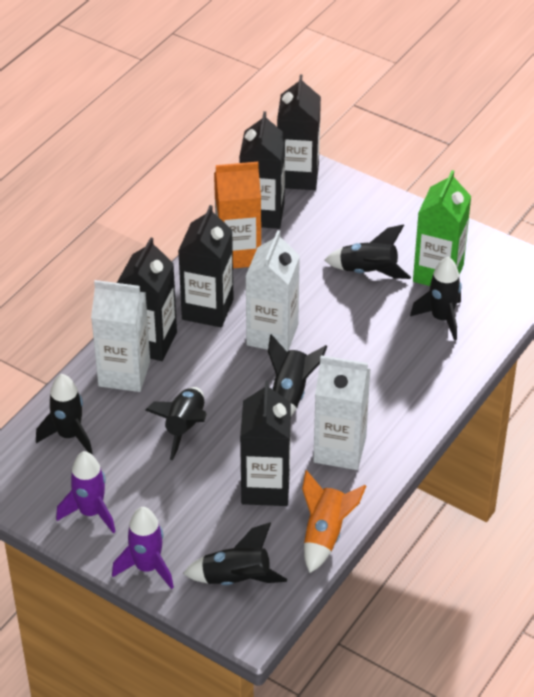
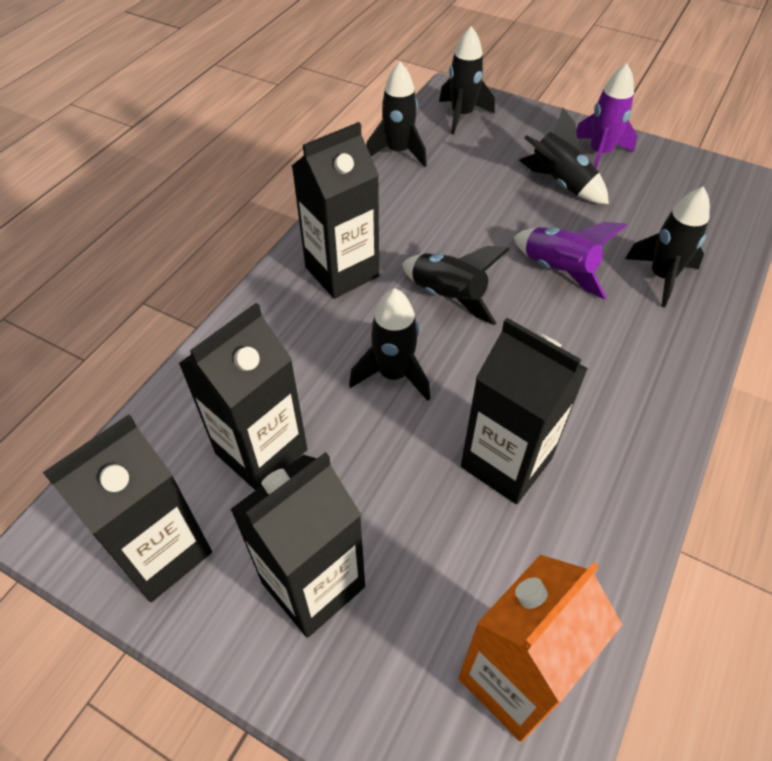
green carton: [413,170,471,286] = 1 -> none = 0
orange rocket: [302,470,366,573] = 1 -> none = 0
white carton: [91,280,150,392] [245,230,300,352] [313,355,371,470] = 3 -> none = 0

